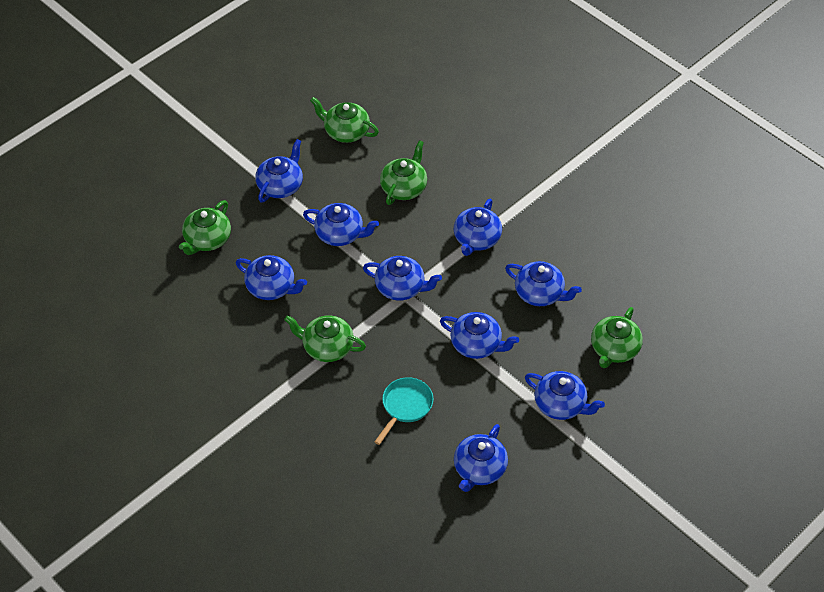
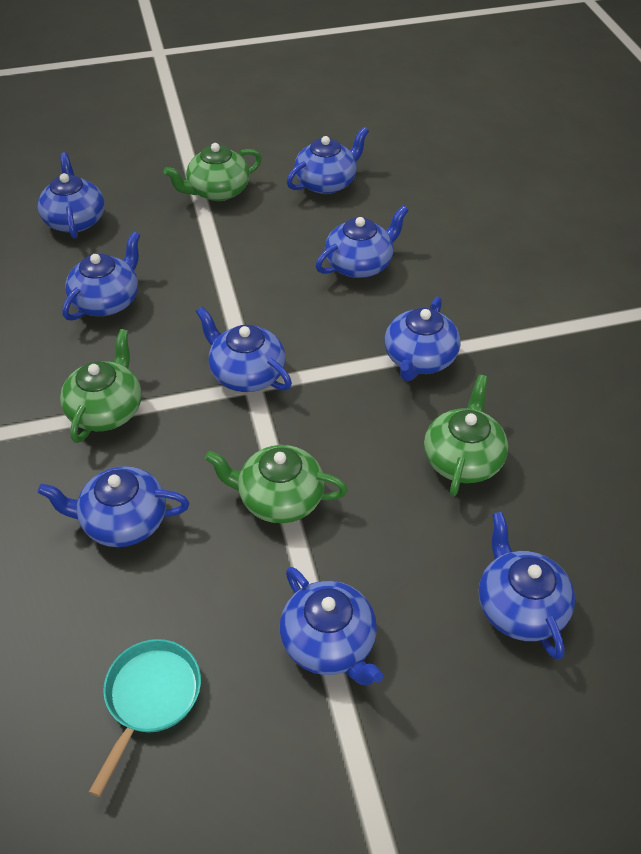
green teapot: [179,200,231,255] [284,315,366,362] [310,97,379,143] [380,140,427,205] [591,307,643,368] = 5 -> [60,329,142,443] [164,143,262,201] [205,445,348,523] [424,374,508,496] = 4

